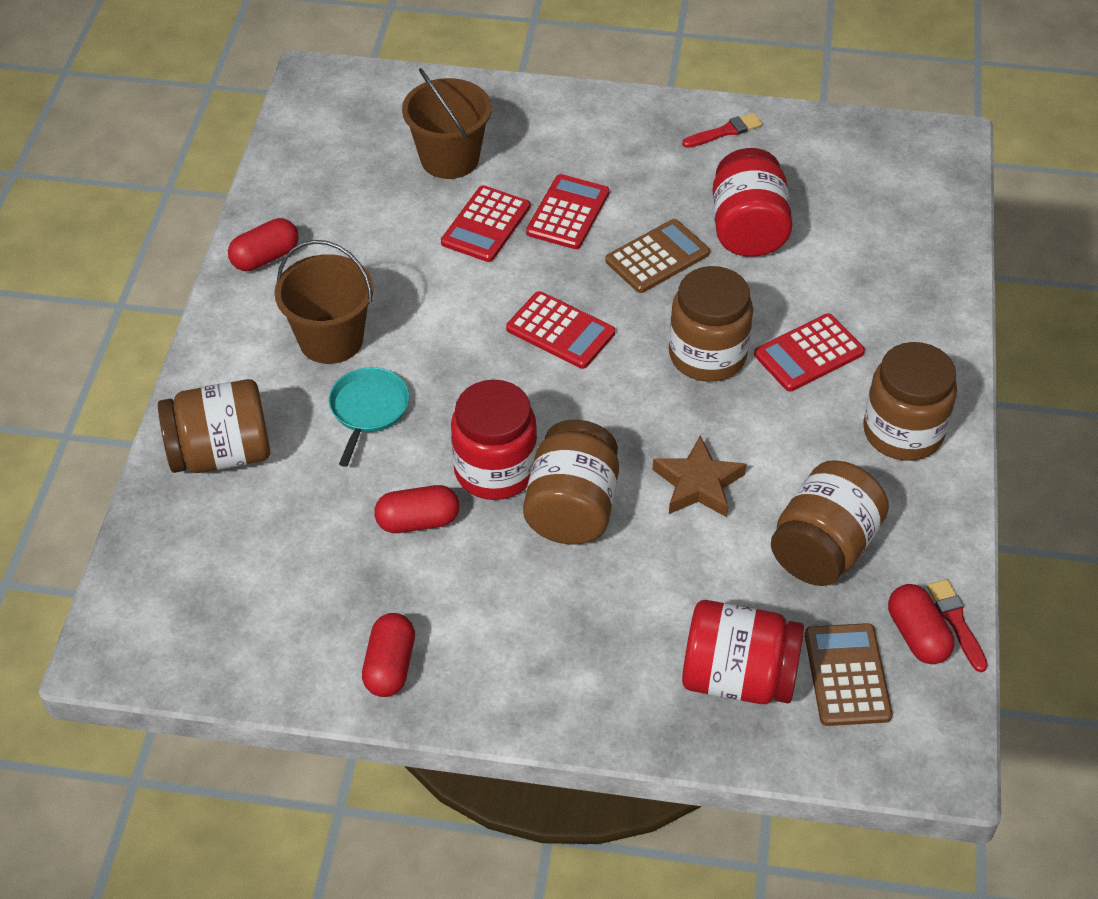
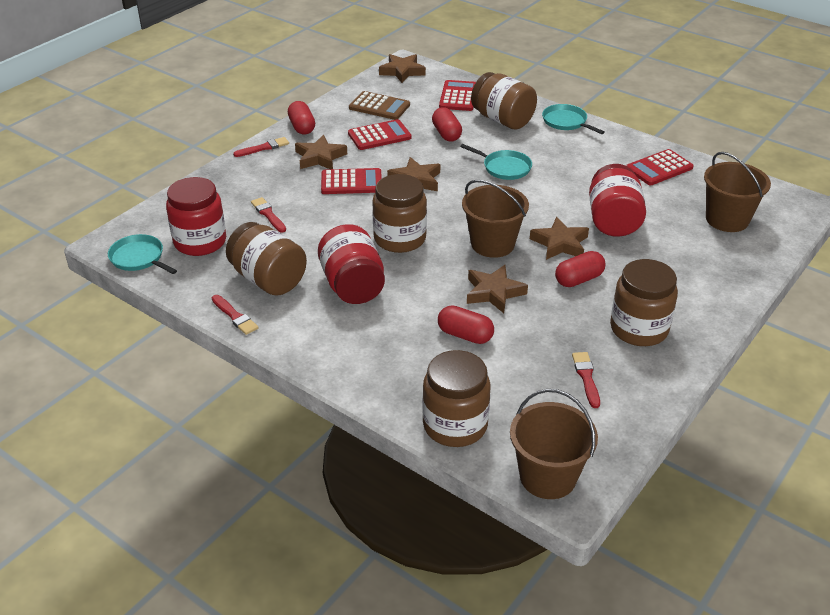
brown bucket: [274,240,373,364] [402,68,492,179] = 2 -> [462,180,529,258] [510,389,598,499] [704,152,771,232] = 3
brown calculator: [605,219,710,293] [805,623,893,726] = 2 -> [349,91,410,120] = 1
brown star: [652,435,747,517] = 1 -> [295,135,347,169] [379,54,426,83] [387,157,440,191] [467,265,528,313] [530,217,589,260] = 5
red brush: [682,113,763,148] [927,579,988,672] = 2 -> [212,295,259,335] [233,137,289,157] [251,197,286,233] [572,352,600,408] = 4
turquoise pan: [329,367,409,467] = 1 -> [108,234,177,274] [460,144,532,180] [542,104,605,134] = 3

